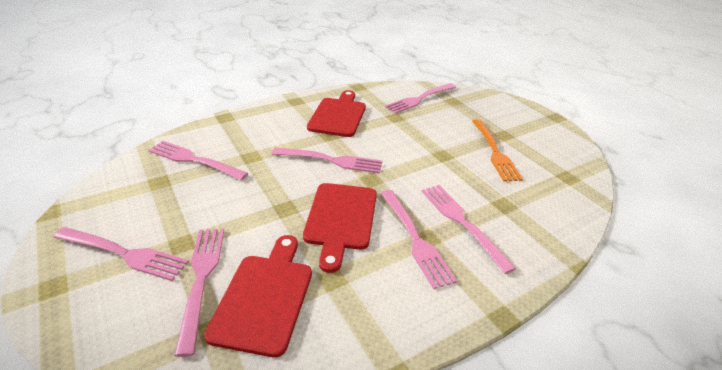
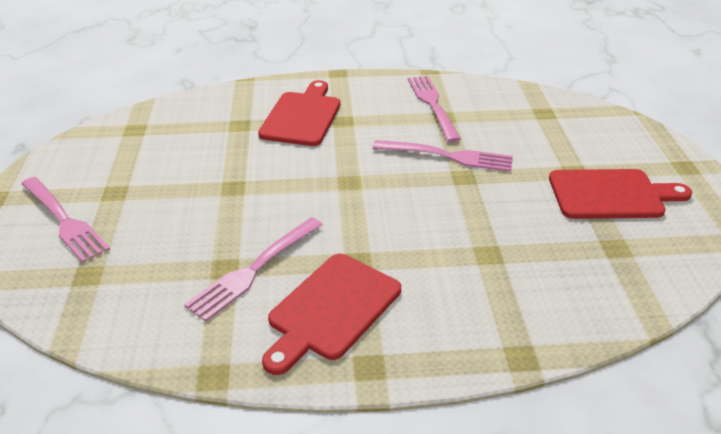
orange fork: [472,119,523,182] = 1 -> none = 0
pink fork: [53,227,189,281] [148,141,248,180] [174,228,224,357] [272,147,382,174] [381,190,457,289] [385,83,456,114] [421,185,516,274] = 7 -> [21,177,110,263] [184,217,323,322] [373,140,513,172] [408,76,461,142] = 4

